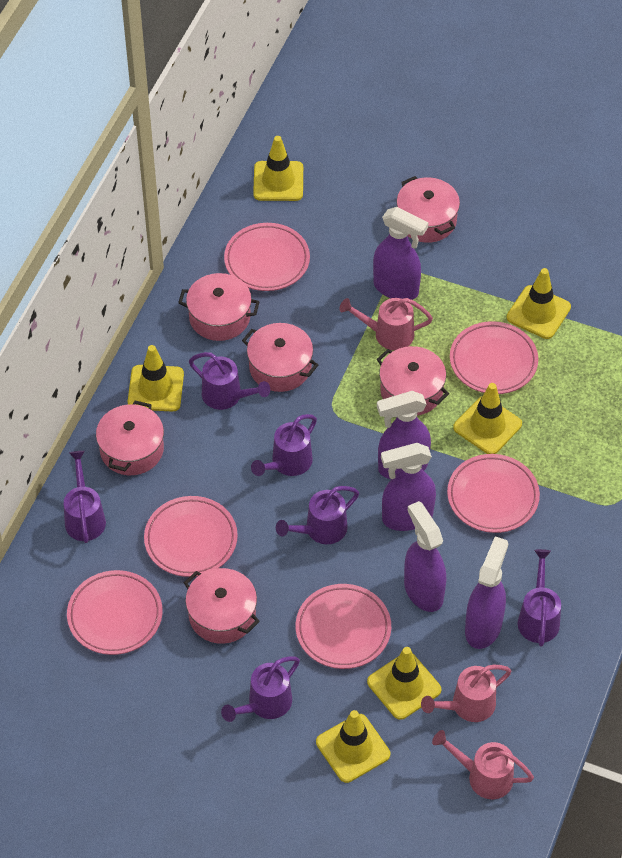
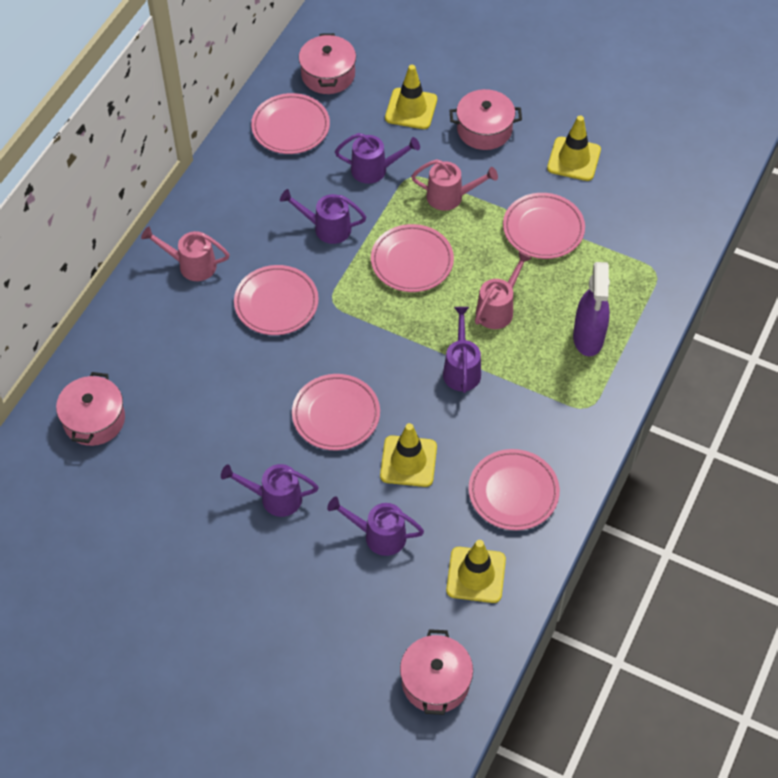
pink pot: [96,400,164,475] [178,273,260,341] [184,568,260,644] [242,323,318,392] [377,346,449,415] [397,176,460,243] = 6 -> [56,372,125,446] [299,33,356,94] [400,629,473,715] [449,89,522,150] = 4
purple spray bottle: [373,207,429,300] [377,391,431,479] [381,443,436,531] [404,501,446,612] [465,536,508,649] = 5 -> [573,262,610,356] = 1
purple watering can: [64,451,106,543] [189,352,270,410] [221,656,300,722] [251,414,317,476] [276,486,359,544] [518,549,561,647] = 6 -> [221,464,319,517] [280,189,366,244] [327,496,424,556] [335,133,420,184] [443,307,481,393] = 5
yellow traffic cone: [128,345,184,412] [253,136,303,201] [316,710,390,783] [367,647,441,720] [453,383,522,454] [507,268,571,339] = 6 -> [380,423,437,487] [385,65,437,129] [446,540,506,603] [547,116,601,181] = 4

